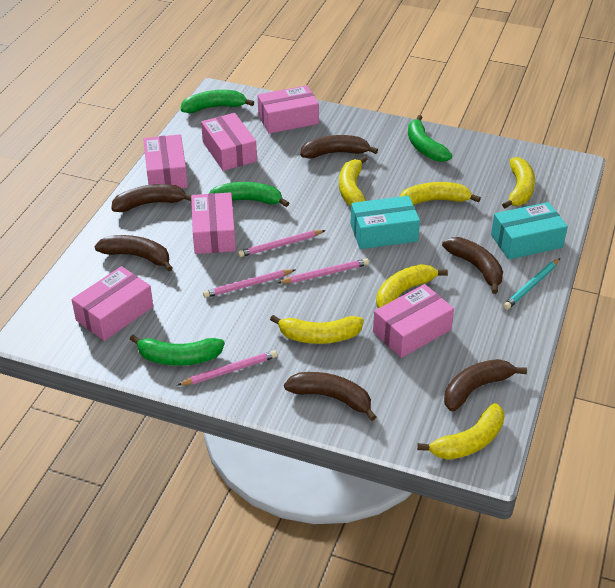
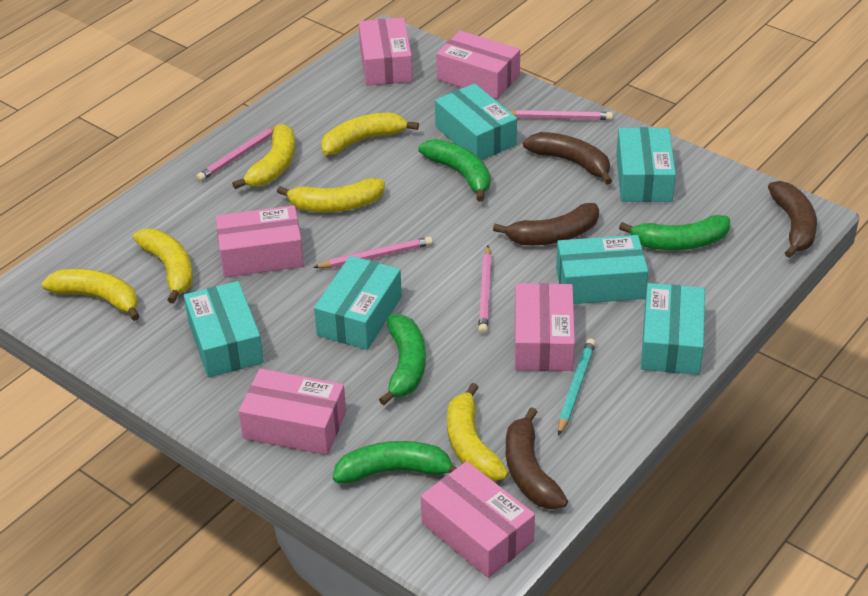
brown banana: [94,235,173,271] [111,184,191,212] [284,372,376,421] [300,135,378,159] [442,237,503,294] [444,359,527,411] = 6 -> [493,203,599,245] [506,407,568,509] [523,132,612,184] [768,181,817,258] = 4
turquoise box: [351,196,420,249] [491,202,568,260] = 2 -> [184,281,264,377] [314,256,402,350] [435,84,517,160] [556,235,648,304] [616,127,676,202] [641,283,705,375] = 6

